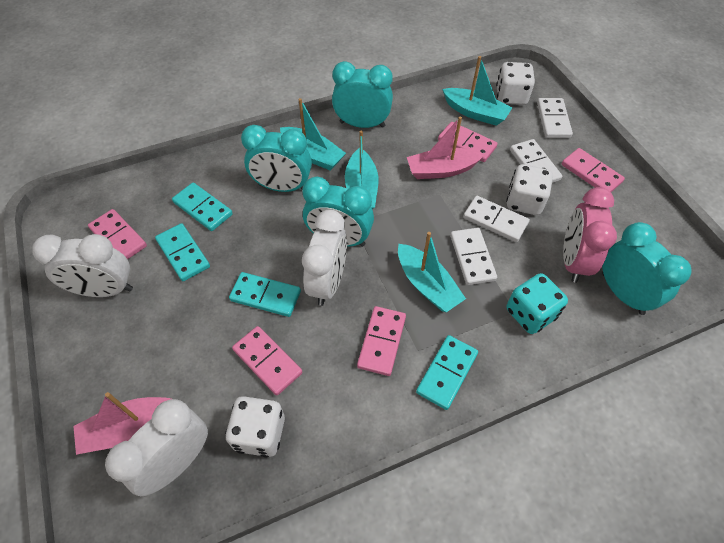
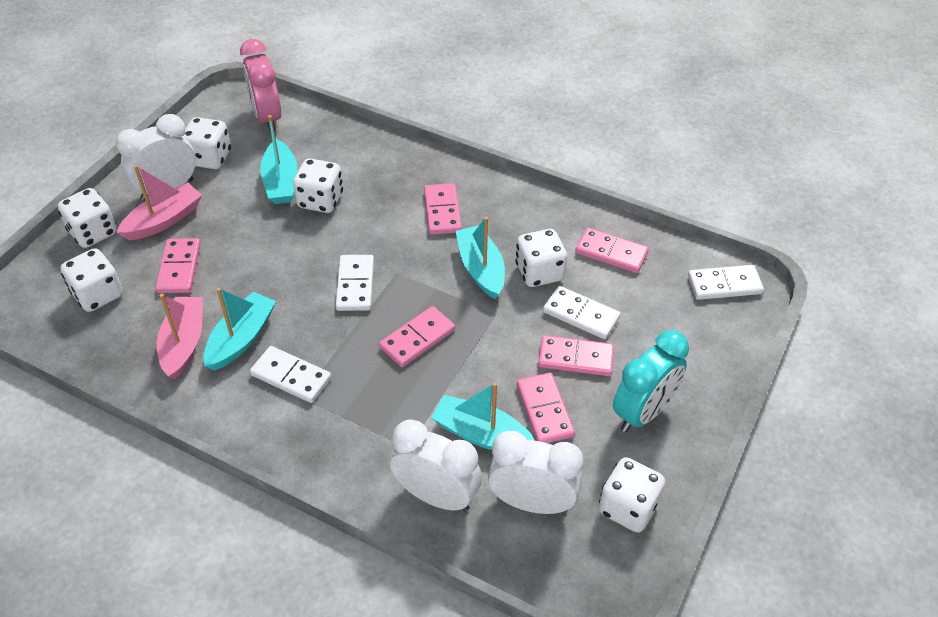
pink domino: [88,209,147,260] [232,326,303,395] [357,306,406,376] [438,122,498,162] [562,148,625,192] = 5 -> [156,238,201,293] [379,306,455,367] [424,183,462,235] [517,373,575,443] [538,335,614,376] [575,228,649,273] = 6
turquoise clock: [241,125,312,192] [302,177,374,247] [332,61,393,128] [602,222,692,315] = 4 -> [613,330,689,432] = 1
turquoise dice: [507,273,568,334] = 1 -> none = 0
turquoise domino: [155,223,210,281] [172,183,233,231] [229,272,301,317] [416,335,478,410] = 4 -> none = 0
white dice: [225,396,285,457] [496,62,535,105] [506,164,553,215] = 3 -> [58,188,117,248] [60,248,123,312] [184,117,231,169] [293,158,343,213] [515,229,567,287] [599,457,665,533] = 6

